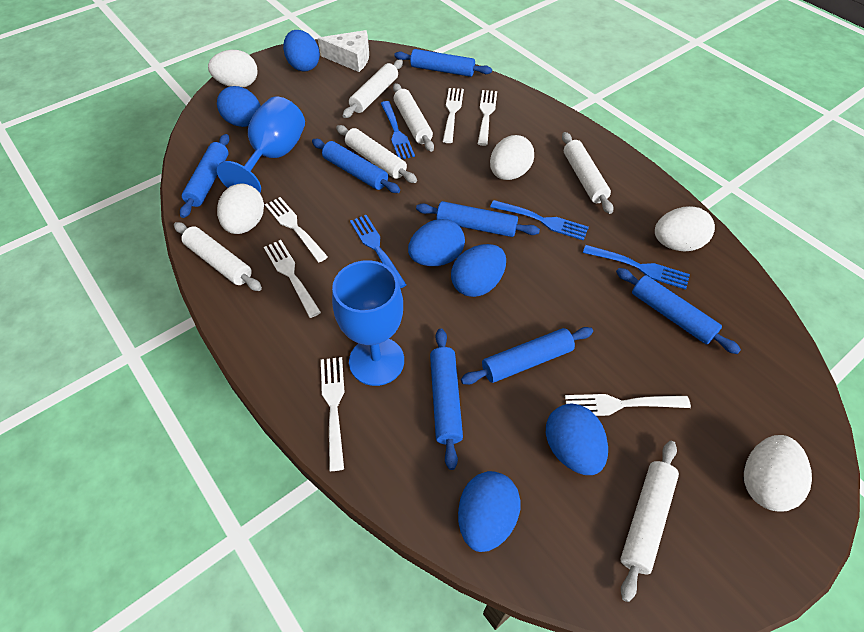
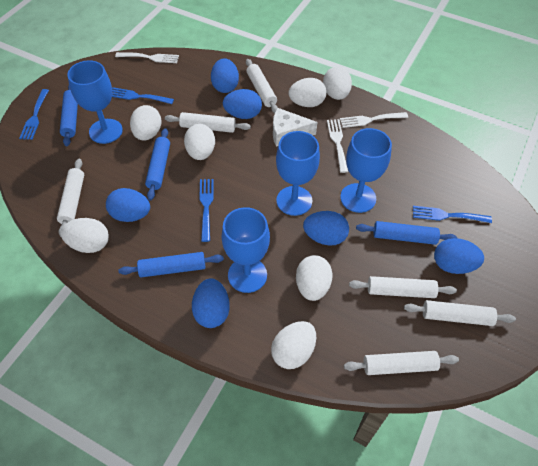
blue goblet: [217,97,305,193] [332,260,404,386] = 2 -> [67,60,123,144] [222,207,270,293] [276,131,320,216] [340,128,392,213] = 4
blue rolling pin: [180,134,230,218] [312,139,400,193] [394,49,492,77] [416,201,540,237] [430,328,463,470] [461,327,593,385] [616,268,741,354] = 7 -> [60,86,78,146] [118,252,224,277] [145,128,170,201] [356,221,457,245] = 4
white egg: [208,50,257,87] [217,184,264,234] [490,135,534,180] [655,206,715,252] [744,435,812,511] = 5 -> [60,218,109,253] [130,105,161,141] [184,124,215,160] [271,321,316,369] [288,78,327,107] [296,255,333,301] [323,67,352,100] = 7
white fork: [264,240,321,318] [265,197,328,262] [321,357,345,471] [443,88,464,143] [478,90,497,146] [565,394,691,416] = 6 -> [115,52,179,63] [327,119,348,173] [340,112,408,128] = 3

